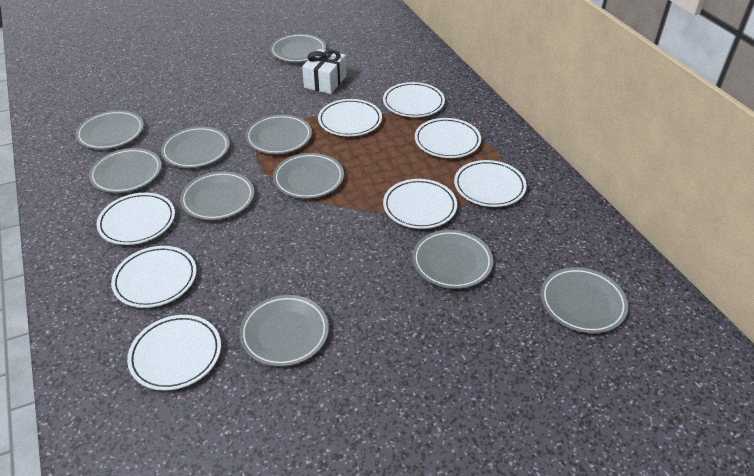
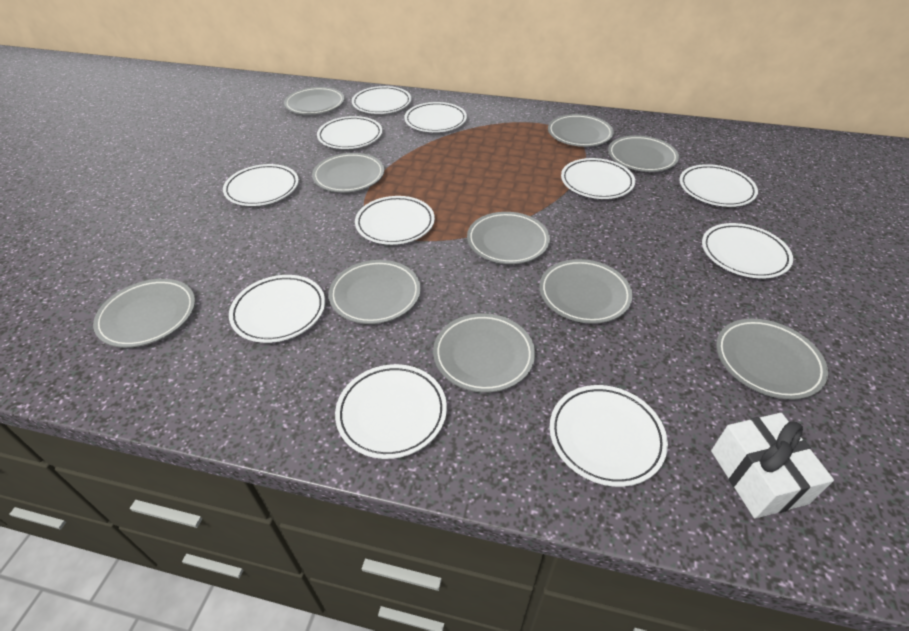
white plate: [97,193,175,245] [111,246,196,308] [127,315,221,391] [318,99,382,136] [383,82,445,117] [383,179,457,229] [415,118,481,158] [454,160,527,207] = 8 -> [223,164,299,206] [229,275,325,343] [317,116,382,149] [335,364,447,459] [352,86,411,114] [355,196,435,245] [404,102,467,132] [550,385,668,487] [561,158,635,199] [680,164,758,207] [702,223,793,278] = 11

